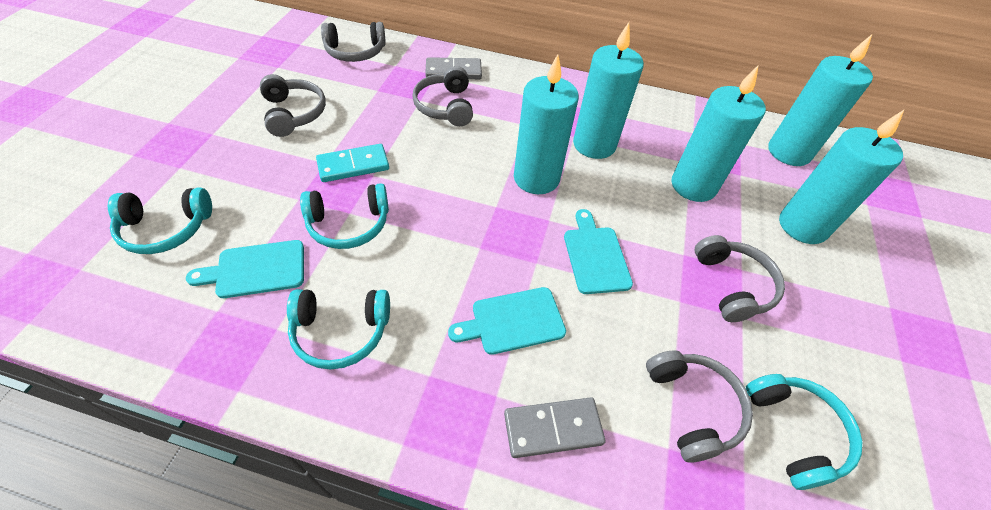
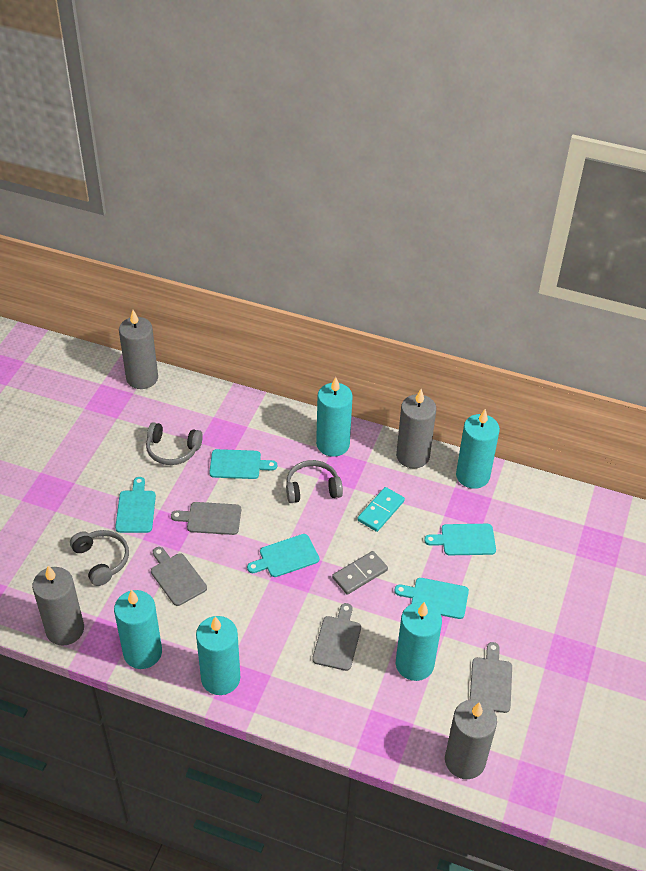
grey candle: none = 0 -> [32,566,84,645] [119,310,158,389] [396,389,436,468] [445,699,497,779] = 4
grey cutting board: none = 0 -> [151,547,207,606] [171,502,241,535] [312,603,361,671] [470,642,512,713] = 4
grey domino: [425,57,482,79] [504,397,605,458] = 2 -> [332,551,388,595] = 1
grey headphones: [260,74,326,137] [321,22,386,62] [412,66,473,126] [646,350,753,463] [695,235,785,322] = 5 -> [70,530,129,586] [146,422,203,465] [286,460,343,503] = 3
turquoise cutting board: [186,240,304,298] [448,287,566,355] [564,209,633,294] = 3 -> [115,477,156,533] [209,449,277,479] [247,534,319,577] [395,578,469,619] [424,524,496,555] = 5
turquoise headphones: [108,187,212,254] [287,289,390,370] [300,183,389,249] [746,374,862,490] = 4 -> none = 0

